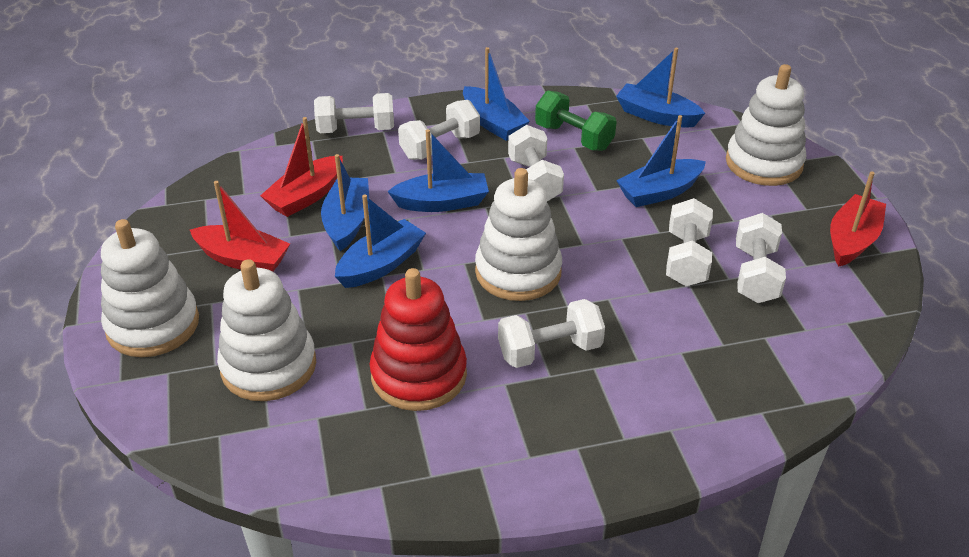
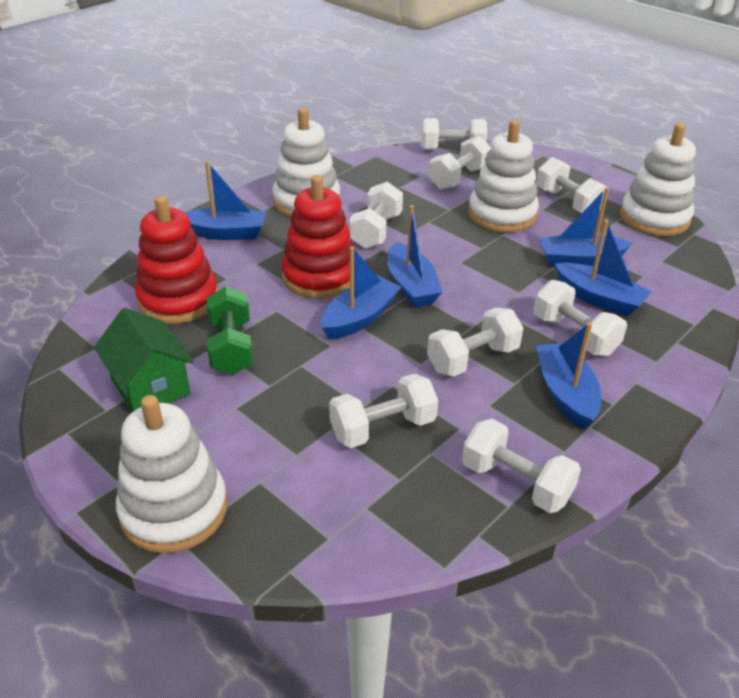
green house: none = 0 -> [94,308,194,412] = 1
red boat: [190,181,290,271] [260,117,343,217] [830,171,886,266] = 3 -> none = 0
red stacking toy: [369,268,467,411] = 1 -> [135,196,218,324] [281,175,354,299] = 2
white dumbbell: [314,93,394,133] [398,100,480,160] [498,299,605,368] [508,125,564,201] [666,198,713,286] [736,213,786,303] = 6 -> [329,374,438,448] [349,182,403,249] [421,118,487,150] [427,308,523,377] [429,136,491,189] [462,419,581,513] [533,280,627,356] [536,157,607,213] = 8

